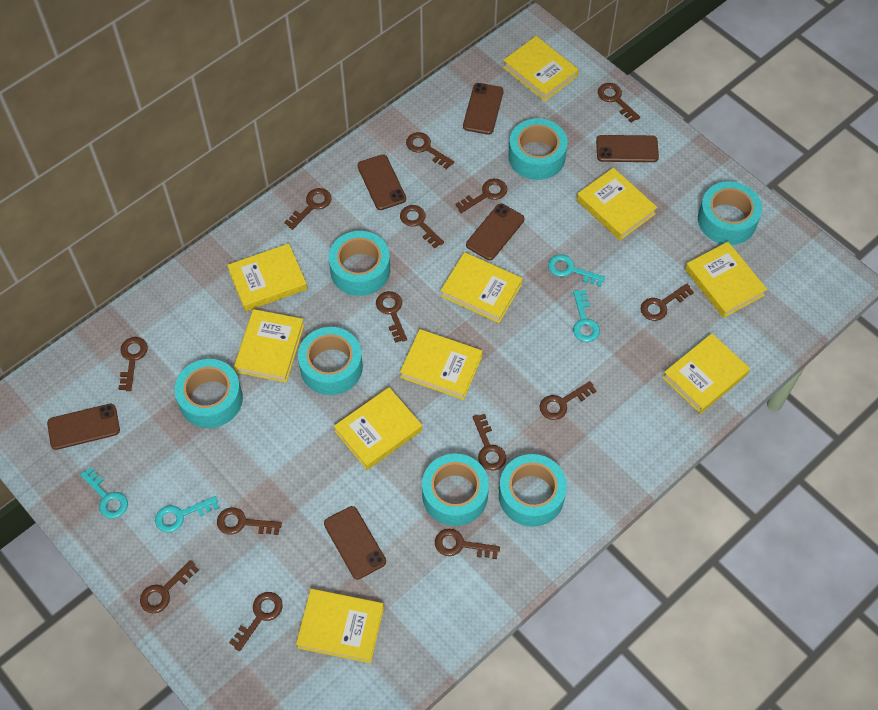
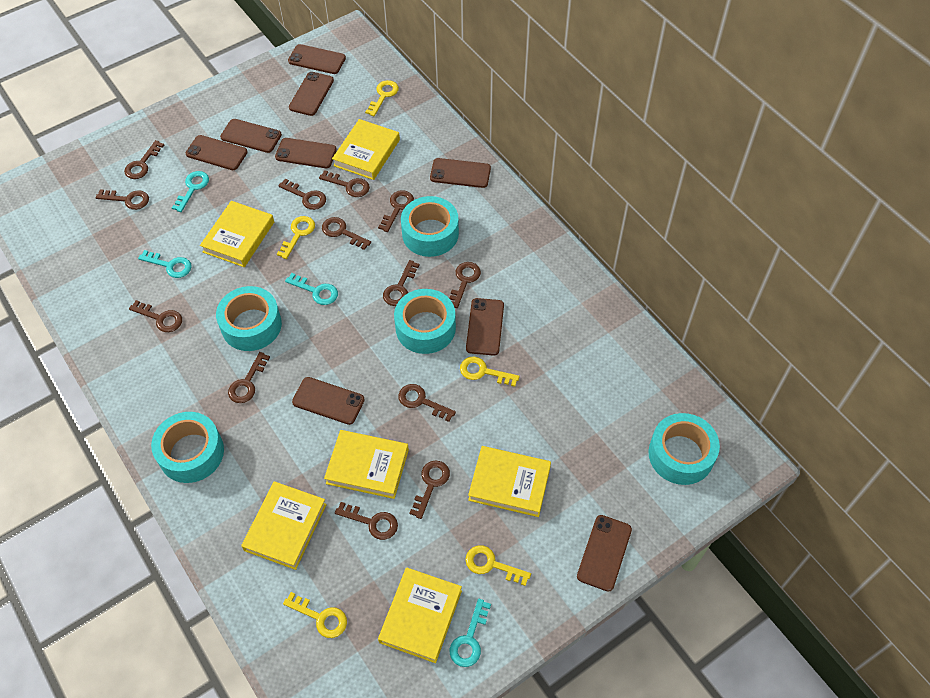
brown key: [118,337,148,391] [140,560,199,613] [217,507,282,535] [229,592,283,651] [284,188,331,230] [376,291,407,343] [400,205,444,249] [406,132,454,169] [435,529,500,559] [455,179,507,213] [473,414,506,471] [540,381,597,420] [598,83,640,122] [641,284,694,321] = 14 -> [96,189,149,210] [124,140,164,179] [129,300,182,332] [228,352,270,403] [278,179,326,210] [319,170,370,197] [322,217,371,250] [335,502,398,540] [378,190,414,232] [383,260,419,306] [398,384,456,422] [409,460,450,519] [449,262,481,308] = 13
brown phone: [47,404,120,450] [324,506,386,580] [357,154,406,210] [463,83,503,135] [466,203,524,260] [596,135,659,162] = 6 -> [186,135,248,170] [220,119,282,153] [275,138,337,168] [288,44,346,74] [289,72,334,116] [292,377,365,425] [430,158,491,188] [466,298,504,356] [577,515,632,592] = 9
turquoise tape: [175,359,243,428] [298,327,363,395] [329,231,390,296] [422,453,489,526] [499,454,567,527] [508,118,568,180] [698,181,762,245] = 7 -> [151,412,224,483] [216,286,282,351] [394,289,456,354] [401,196,459,257] [649,413,720,485] = 5
yellow book: [227,243,307,311] [234,309,304,383] [296,589,384,663] [334,387,422,470] [400,329,483,400] [441,252,523,323] [503,36,579,101] [577,168,657,240] [662,333,750,414] [685,242,767,318] = 10 -> [200,201,274,267] [241,481,327,570] [324,430,409,499] [332,119,400,180] [378,567,462,663] [468,446,551,517] = 6
yellow key: none = 0 -> [277,216,315,259] [283,592,347,638] [365,80,399,116] [460,357,520,387] [465,545,531,586] = 5

